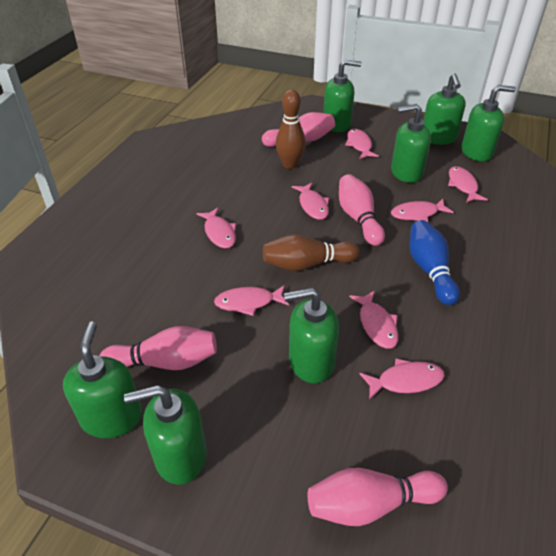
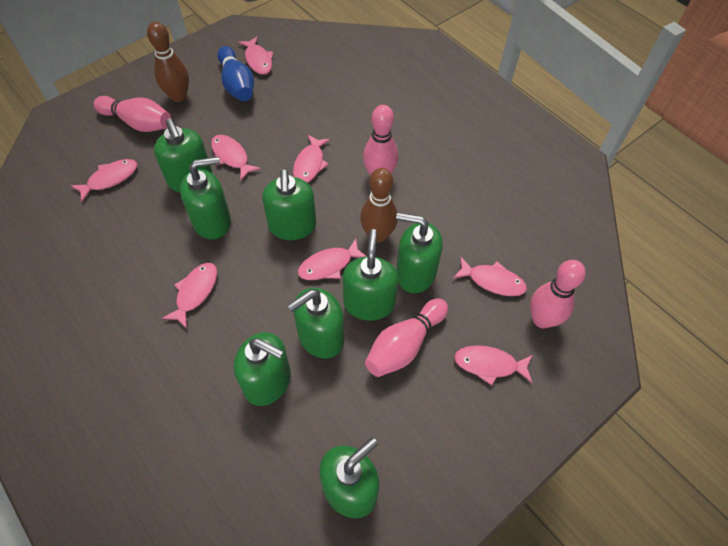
green soap dispenser: [63,321,142,438] [124,385,207,485] [284,287,339,383] [323,59,361,132] [391,104,431,183] [424,73,466,145] [461,85,516,161] = 7 -> [154,118,212,192] [180,156,231,239] [234,332,291,406] [262,169,316,240] [287,288,344,359] [319,437,379,518] [343,229,398,321] [396,213,443,293] = 8

